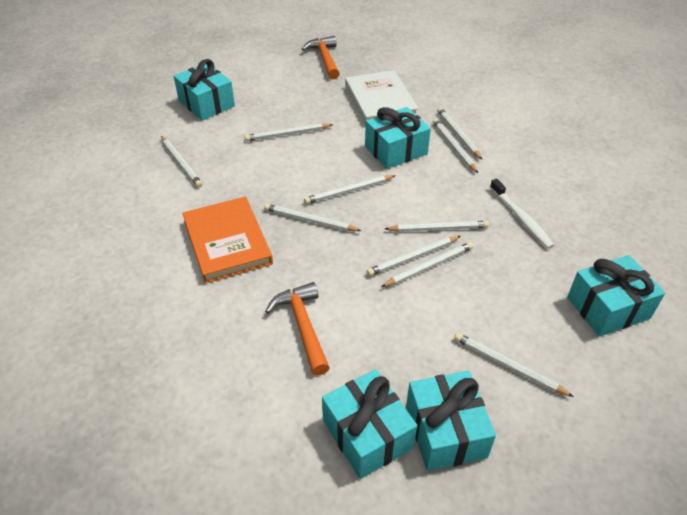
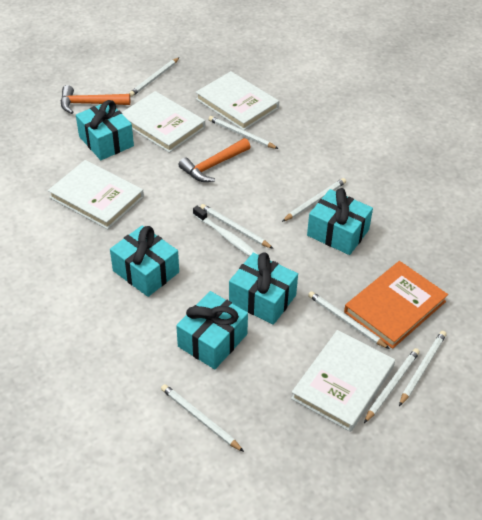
white book: [345,70,419,125] = 1 -> [48,160,144,230] [122,91,205,153] [196,71,279,130] [291,330,395,432] = 4
white pencil: [161,136,202,187] [245,123,333,141] [264,204,361,231] [304,175,395,204] [367,236,461,276] [381,242,473,287] [385,221,489,232] [433,119,478,173] [437,107,482,160] [454,333,574,397] = 10 -> [129,57,180,97] [161,384,244,452] [200,204,274,249] [208,116,278,149] [282,178,346,222] [308,291,390,349] [364,348,420,423] [399,331,447,406] = 8

